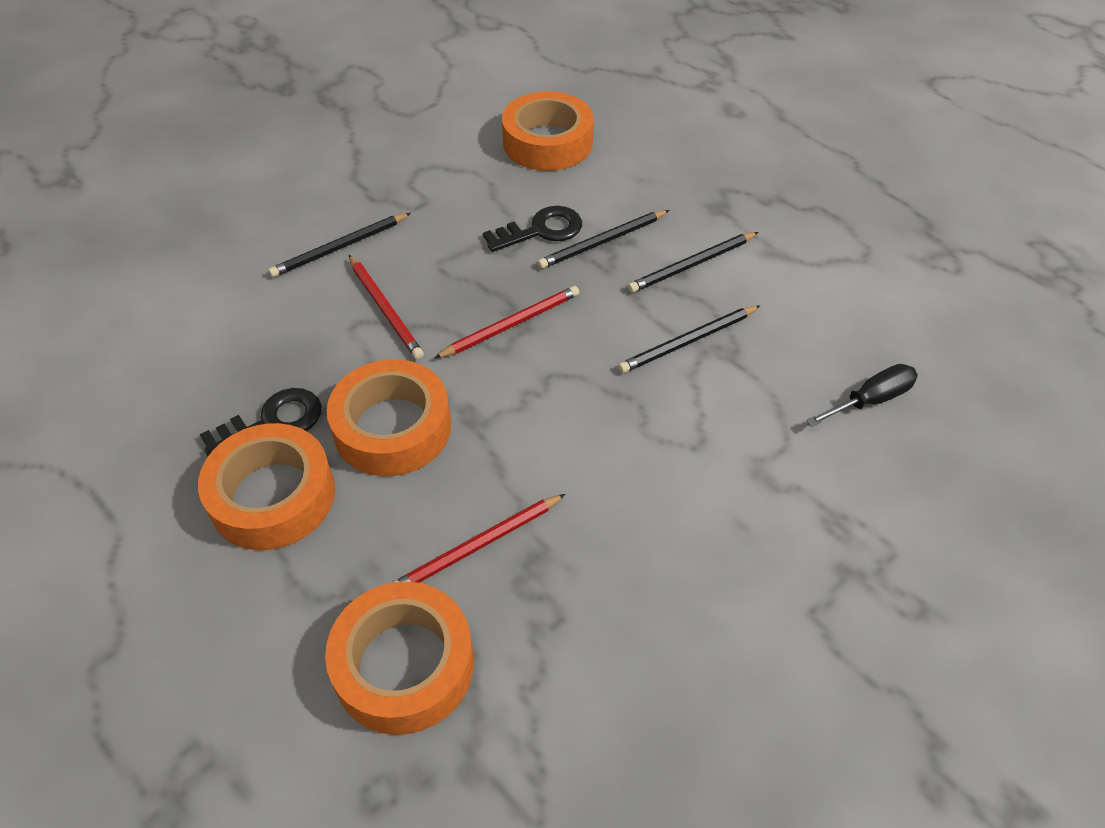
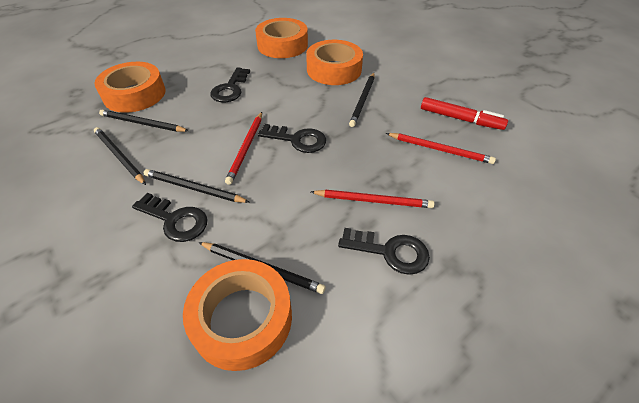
black key: [200,388,322,456] [483,206,582,252] = 2 -> [132,193,207,242] [210,67,250,102] [258,124,326,153] [338,228,430,275] = 4
black pencil: [268,213,411,277] [537,210,669,269] [618,305,761,373] [628,232,758,293] = 4 -> [94,127,146,185] [99,110,189,132] [144,169,249,203] [198,242,326,294] [349,73,375,127] = 5
black screwdriver: [806,364,918,426] = 1 -> none = 0
red marker: none = 0 -> [421,97,508,130] = 1

